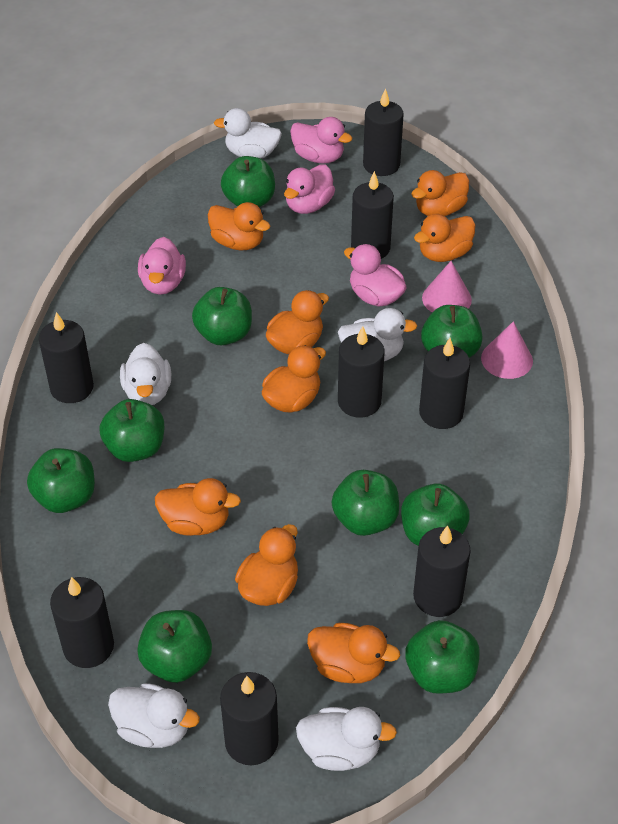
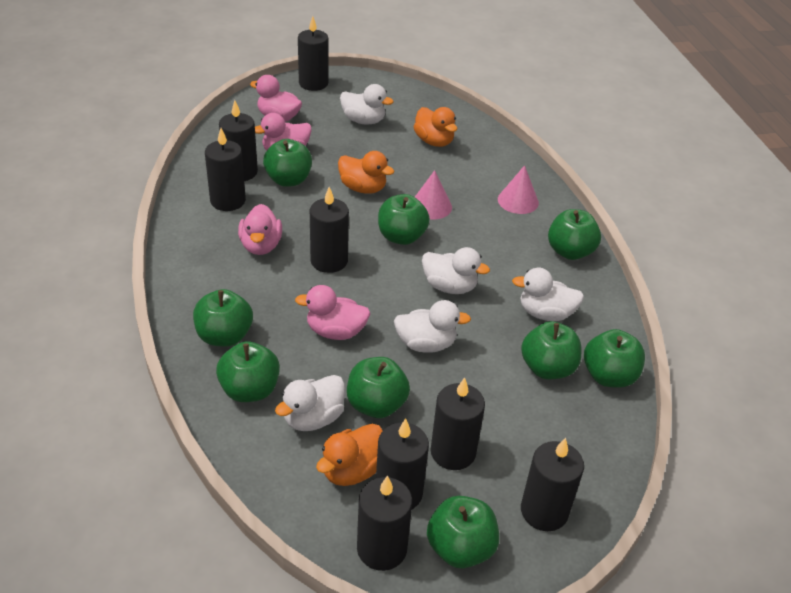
orange duck: [155,478,241,536] [208,202,270,250] [235,524,298,606] [262,345,326,413] [266,290,329,354] [307,623,400,683] [411,170,469,216] [414,214,475,262] = 8 -> [316,424,383,486] [338,151,394,194] [413,107,457,147] = 3

